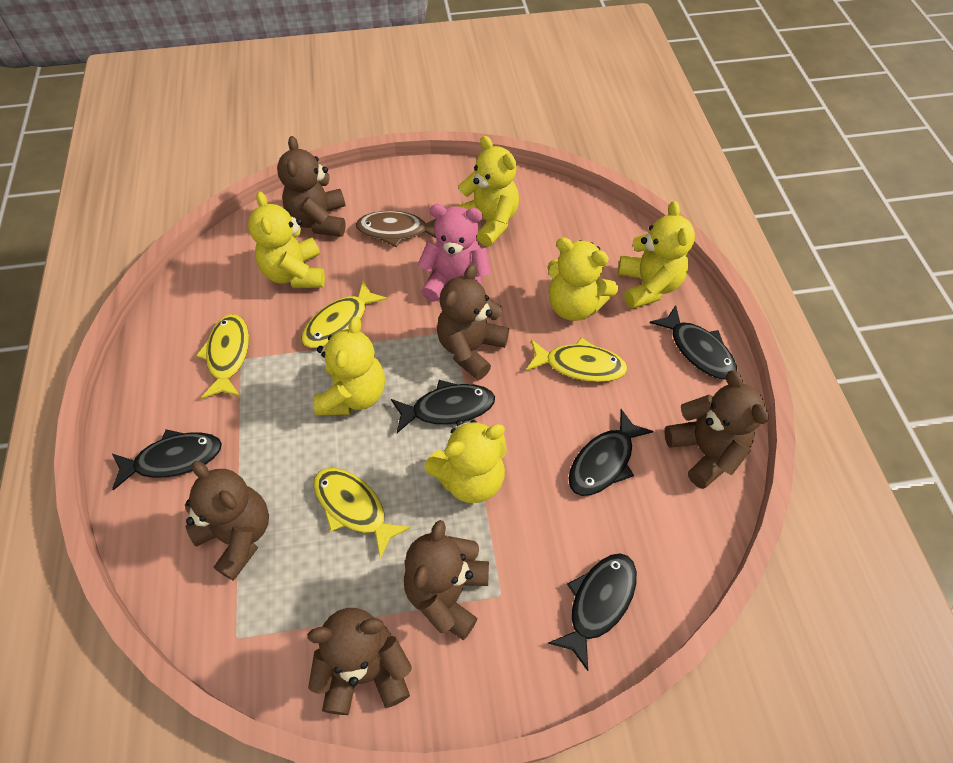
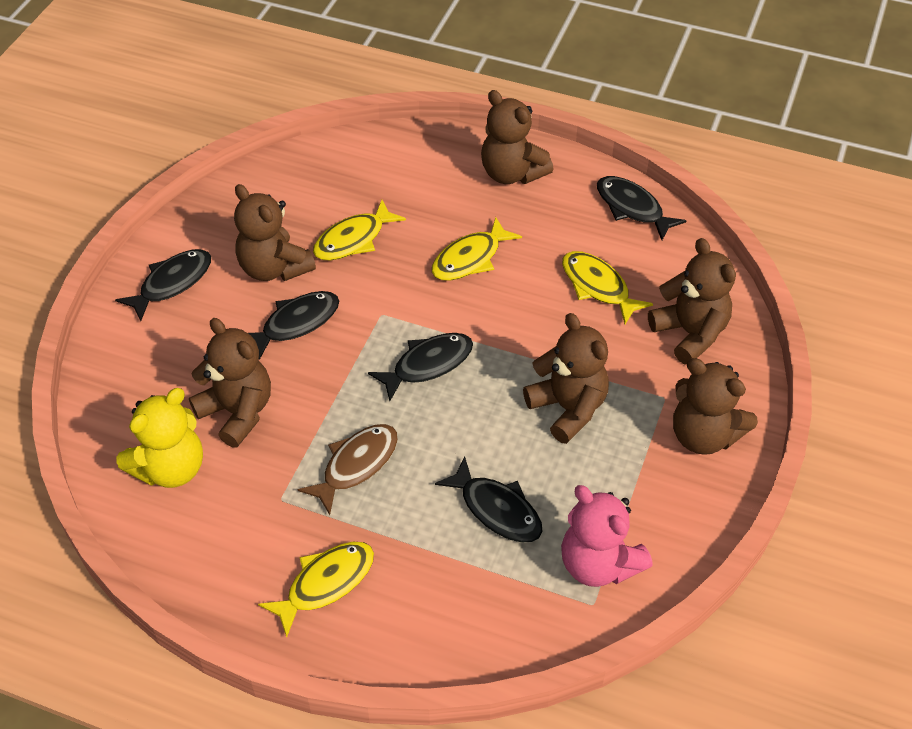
yellow teddy bear: [248,191,325,288] [314,316,385,415] [424,420,507,503] [458,136,519,247] [547,237,618,321] [618,201,695,309] = 6 -> [116,388,203,488] = 1

